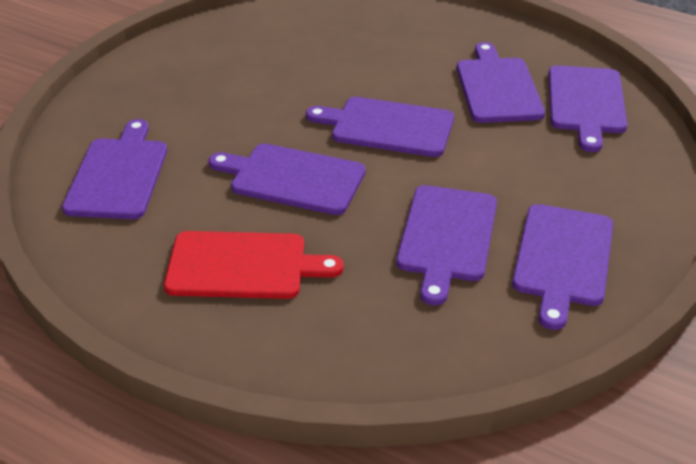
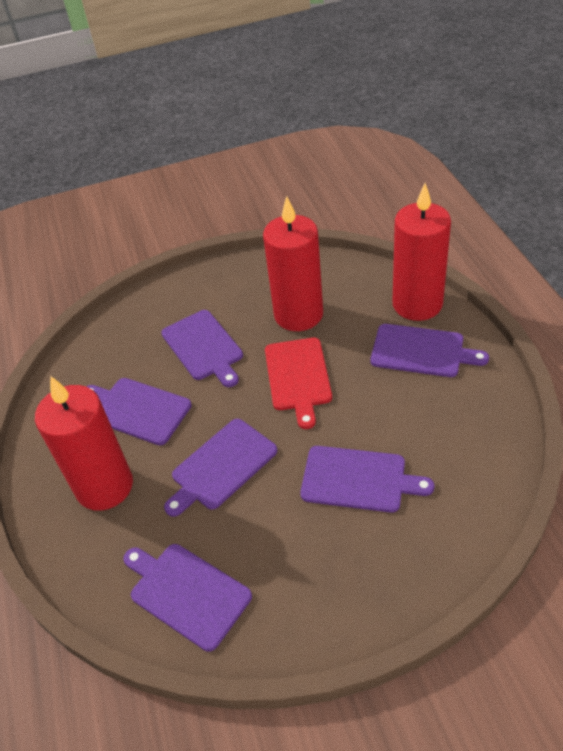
purple cutting board: [62,119,167,219] [208,143,366,215] [306,97,454,157] [396,185,497,305] [457,42,545,123] [512,204,613,330] [549,65,627,152] = 7 -> [86,378,192,445] [123,544,252,652] [161,310,243,387] [164,419,278,517] [300,446,434,513] [371,324,489,377] = 6
red candle: none = 0 -> [35,376,133,511] [263,196,323,331] [393,183,451,321] = 3

